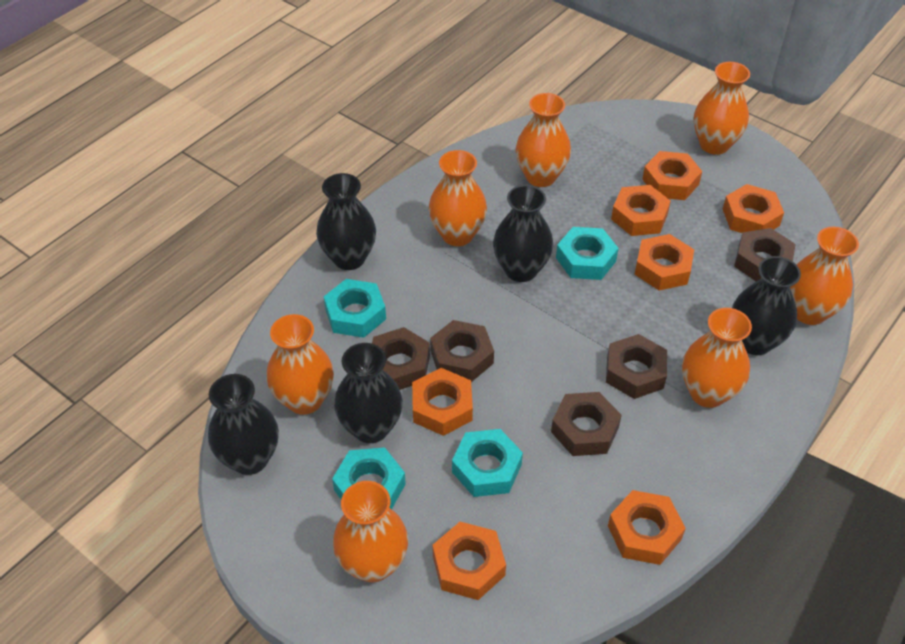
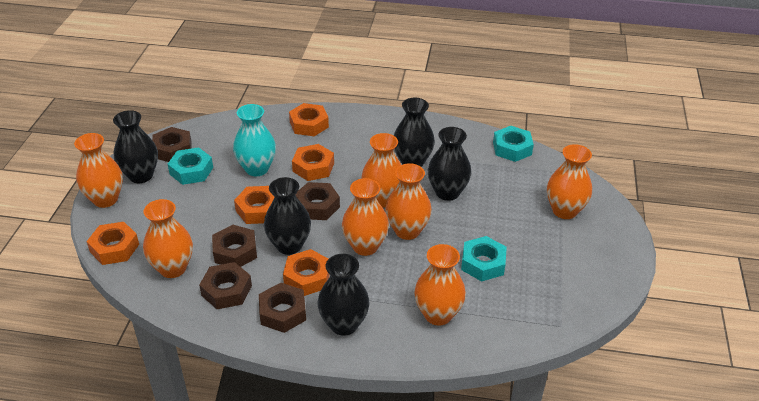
orange nut: [412,368,473,436] [432,522,506,600] [608,490,686,565] [611,185,671,236] [634,234,694,290] [642,151,702,200] [723,184,784,233] = 7 -> [86,222,139,265] [234,186,274,224] [283,249,330,296] [289,103,329,136] [292,144,334,181] = 5
turquoise nut: [324,279,386,338] [332,447,406,509] [452,429,523,497] [556,227,619,280] = 4 -> [168,147,213,185] [461,236,507,282] [493,126,534,162] = 3
turquoise vase: none = 0 -> [233,104,276,176] = 1

